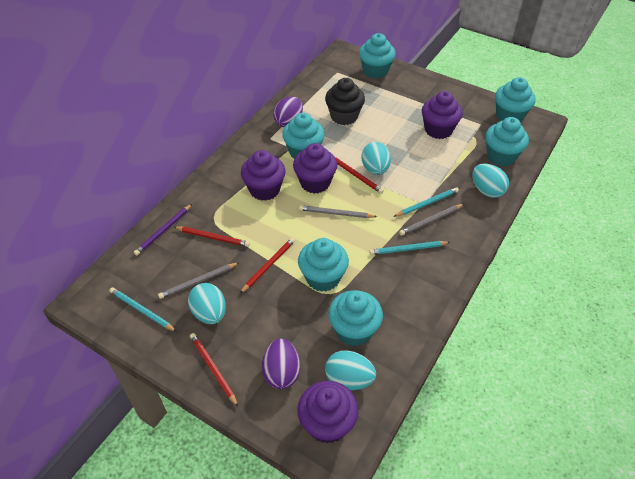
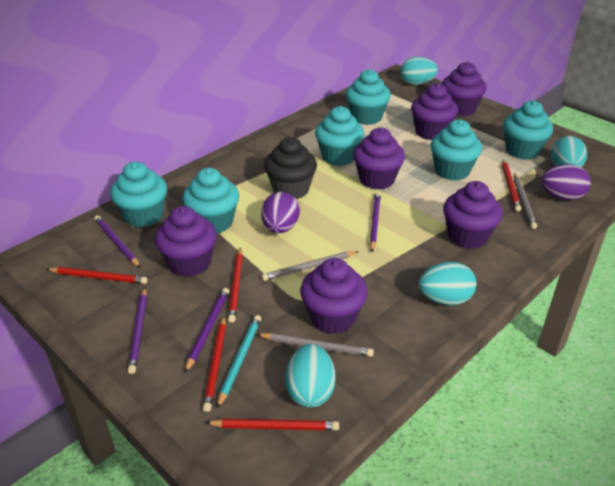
purple cupcake: [241,150,286,201] [293,143,337,194] [297,381,359,444] [422,91,463,139] = 4 -> [155,206,217,277] [300,258,368,334] [353,128,405,190] [411,83,458,140] [442,62,486,116] [443,181,502,249] = 6
purple pencil: [134,204,192,255] = 1 -> [94,215,141,268] [128,287,147,374] [185,288,229,373] [370,192,381,252] = 4
red pencil: [174,227,250,247] [190,333,238,407] [240,237,295,294] [335,157,384,194] = 4 -> [47,267,148,284] [203,316,226,412] [205,418,339,430] [228,247,243,323] [502,159,521,211] = 5
turquoise pencil: [109,287,177,332] [369,241,450,255] [393,187,459,217] = 3 -> [217,315,261,408] = 1

